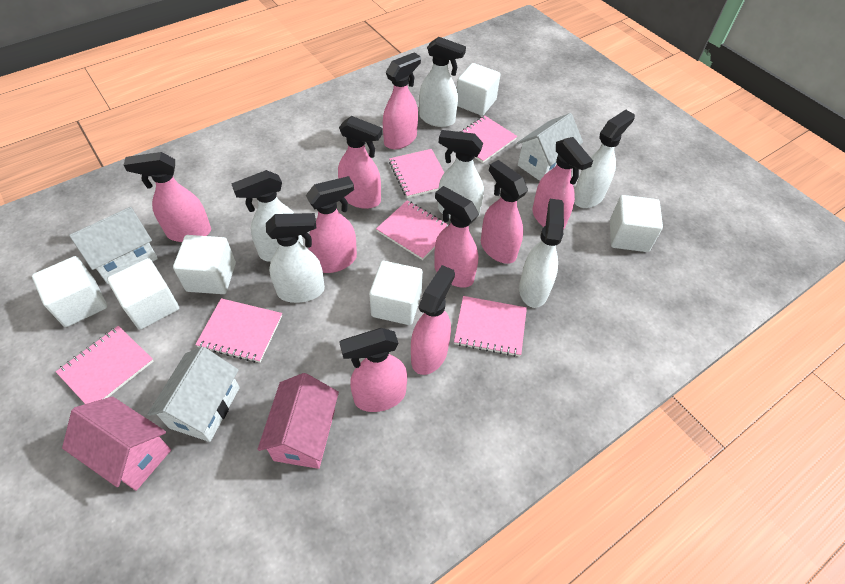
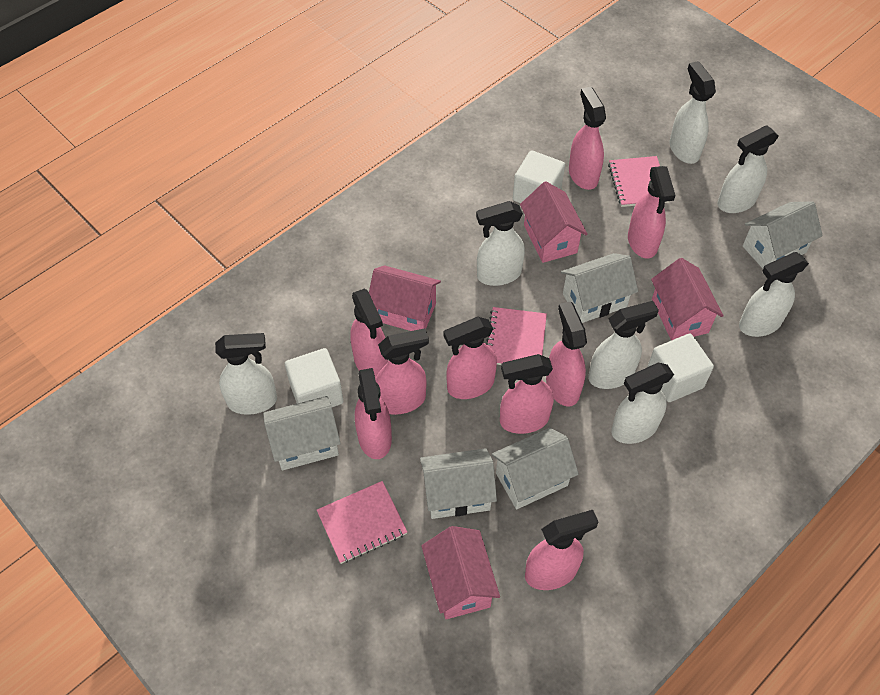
pink house: [62,396,171,491] [257,373,339,469] = 2 -> [369,265,441,331] [422,526,500,619] [520,181,588,263] [651,258,724,340] = 4
pink notebook: [56,326,154,404] [195,298,282,363] [376,200,449,260] [389,149,445,198] [454,296,527,357] [460,116,517,163] = 6 -> [317,481,407,564] [486,307,547,365] [608,156,670,207] = 3
white cube: [32,256,108,327] [107,258,179,329] [173,235,236,294] [369,261,423,325] [457,63,501,116] [610,195,663,252] = 6 -> [285,348,344,407] [513,150,565,203] [647,333,714,402] = 3
white house: [69,207,158,284] [147,346,240,442] [517,113,583,181] = 3 -> [263,396,341,470] [420,448,497,519] [492,428,579,509] [561,253,638,323] [743,201,823,269] = 5
white spray bottle: [231,170,303,262] [266,213,325,303] [419,37,466,127] [438,130,484,218] [519,199,564,308] [574,110,635,208] = 6 -> [215,333,277,415] [476,201,525,286] [588,301,659,389] [611,363,674,444] [669,61,716,164] [717,126,779,213] [739,252,809,337] = 7

